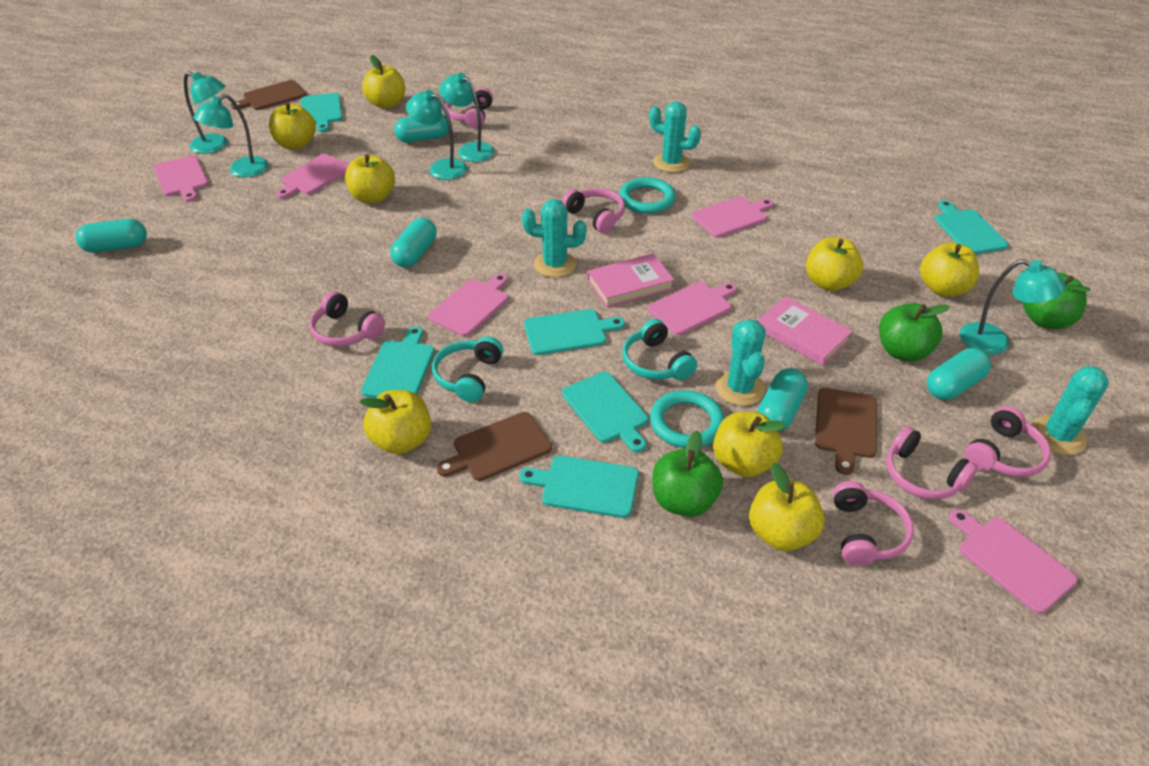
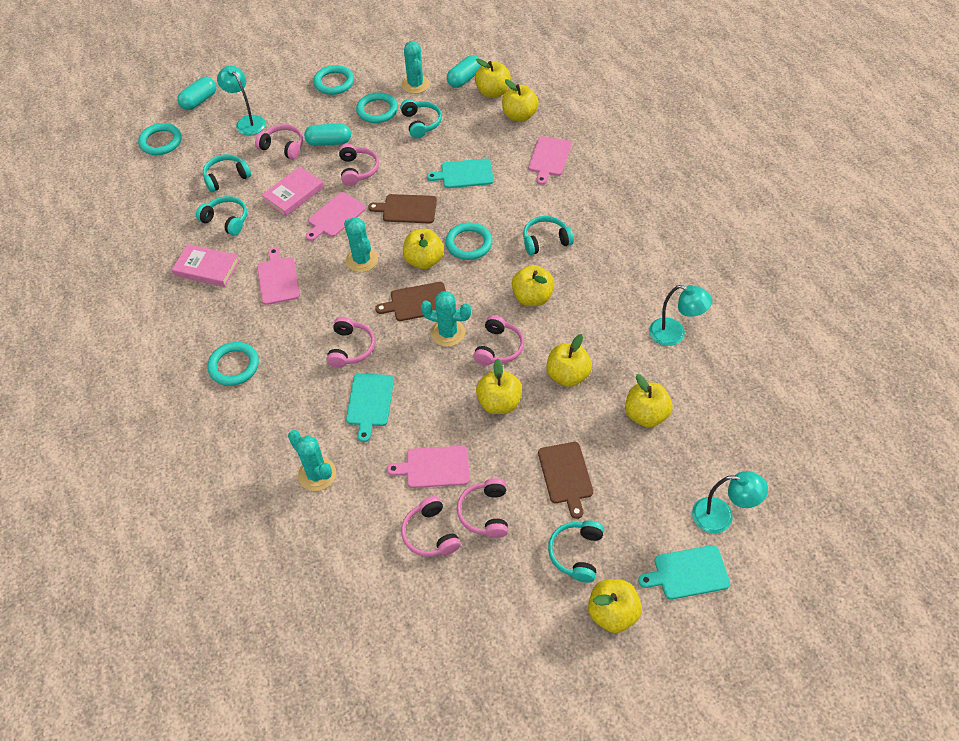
green apple: [652,430,723,517] [879,303,950,362] [1023,273,1091,329] = 3 -> none = 0
pink cutting board: [154,155,208,202] [276,154,349,199] [428,274,508,336] [648,282,737,335] [692,196,774,237] [949,509,1078,614] = 6 -> [257,247,300,305] [306,192,366,241] [387,446,470,488] [528,136,571,185] = 4
turquoise capsule: [75,219,147,253] [390,218,437,268] [394,114,449,143] [758,368,808,432] [927,348,991,400] = 5 -> [177,77,216,110] [304,123,351,146] [447,55,482,88] = 3
turquoise cutting board: [301,93,342,132] [361,326,434,398] [519,456,638,518] [524,309,625,355] [562,372,648,452] [935,200,1009,254] = 6 -> [346,373,394,442] [427,158,494,188] [638,545,730,600] = 3
turquoise headphones: [432,336,503,402] [622,319,697,380] = 2 -> [196,196,247,236] [203,154,251,192] [400,99,442,138] [523,216,574,255] [548,520,604,583] = 5
turquoise lamp: [184,71,227,154] [193,94,268,177] [406,90,467,180] [439,73,495,162] [960,259,1065,354] = 5 -> [217,66,266,135] [649,285,713,346] [692,471,768,533] = 3
turquoise ring: [619,177,676,214] [650,390,725,448] = 2 -> [138,123,182,155] [207,342,259,386] [313,65,354,95] [356,92,398,123] [445,222,492,260] = 5

